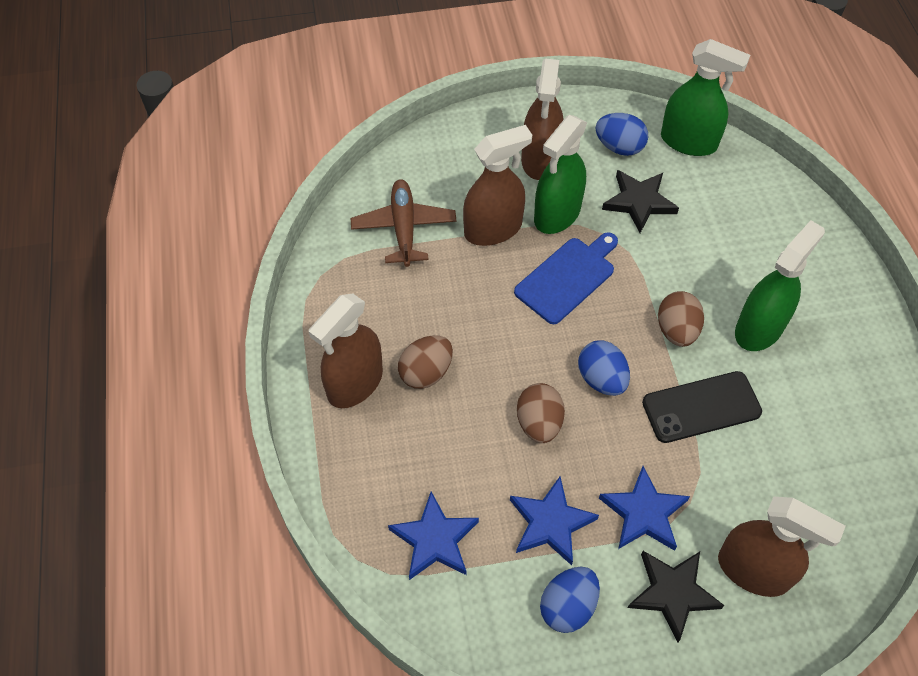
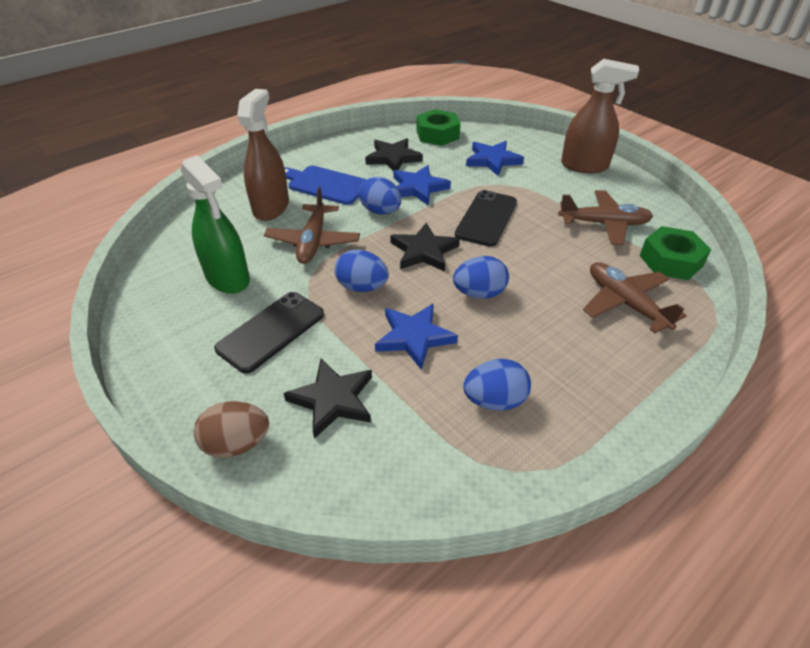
black phone: [642,371,762,443] = 1 -> [214,292,324,374] [455,190,517,247] = 2
black star: [602,170,679,233] [628,551,724,642] = 2 -> [283,359,372,439] [365,138,423,171] [390,223,460,272] = 3
blue egg: [540,567,600,633] [578,340,630,396] [596,113,648,156] = 3 -> [335,249,389,292] [359,177,401,214] [453,256,509,299] [463,359,531,411] = 4
brown egg: [398,335,453,389] [517,383,565,443] [658,291,704,347] = 3 -> [194,401,269,458] = 1
brown plane: [351,179,457,267] = 1 -> [264,187,360,264] [558,190,653,245] [583,262,687,333] = 3
brown spray bottle: [309,294,383,408] [463,125,532,246] [521,59,564,180] [718,497,846,597] = 4 -> [237,89,289,221] [561,59,639,173] = 2
green nut: none = 0 -> [416,109,461,146] [639,226,711,280] = 2
green spray bottle: [534,115,587,234] [661,39,750,156] [735,220,825,351] = 3 -> [181,155,250,294] = 1

